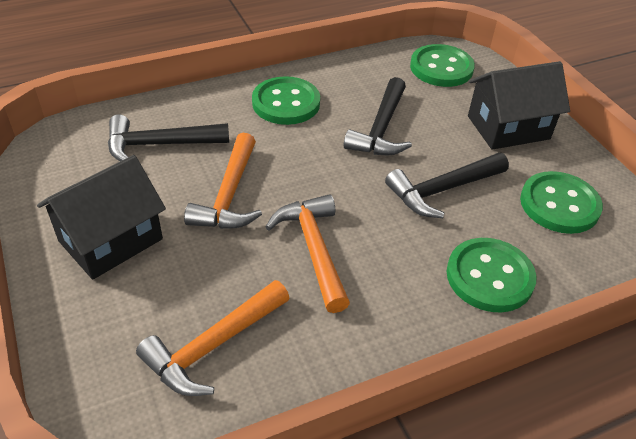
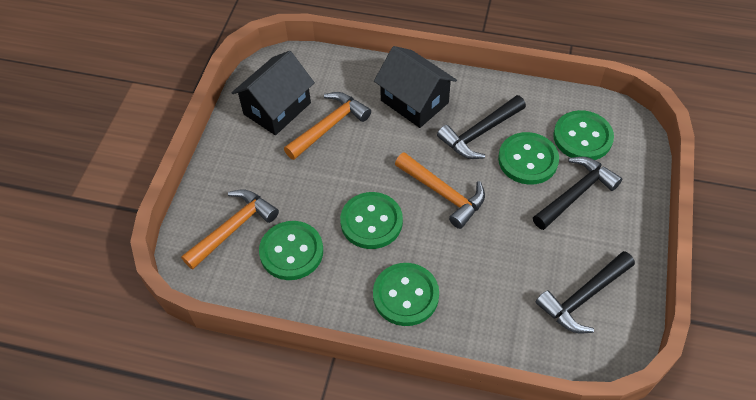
green button: [252,76,320,125] [410,44,475,87] [446,238,536,312] [520,171,603,234] = 4 -> [259,221,323,280] [340,192,403,249] [373,263,439,326] [498,132,559,185] [553,110,614,160] = 5

